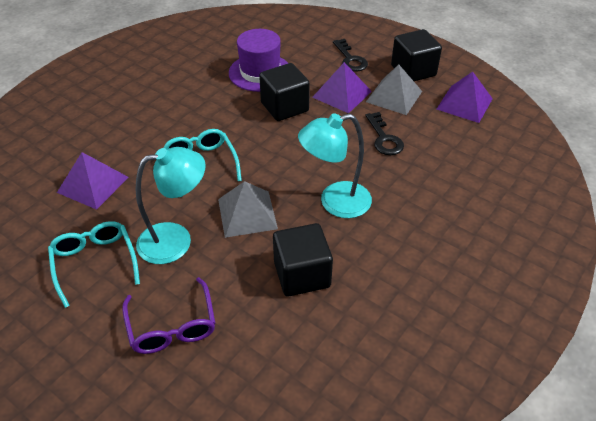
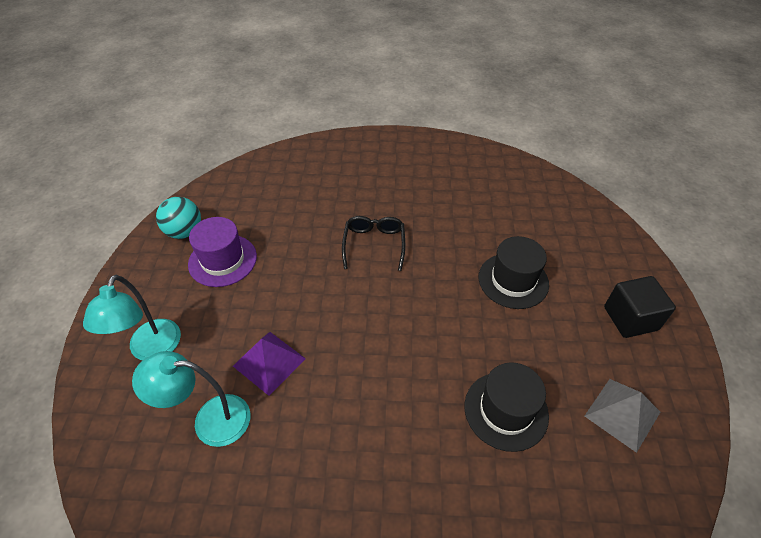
black cube: [259,63,310,121] [273,223,333,296] [391,29,442,81] = 3 -> [604,276,676,338] = 1
black glasses: none = 0 -> [342,216,405,271] = 1
black hat: none = 0 -> [464,362,549,452] [479,236,549,309] = 2
black key: [333,39,368,72] [365,112,404,155] = 2 -> none = 0
grey pyramid: [218,181,278,238] [366,64,422,115] = 2 -> [585,379,660,453] = 1
purple glasses: [122,277,215,354] = 1 -> none = 0
purple pyramid: [57,152,129,210] [312,62,372,113] [437,72,493,123] = 3 -> [233,332,306,396] = 1
turquoise ball: none = 0 -> [156,197,201,239] = 1
turquoise glasses: [48,221,140,308] [164,129,242,197] = 2 -> none = 0

